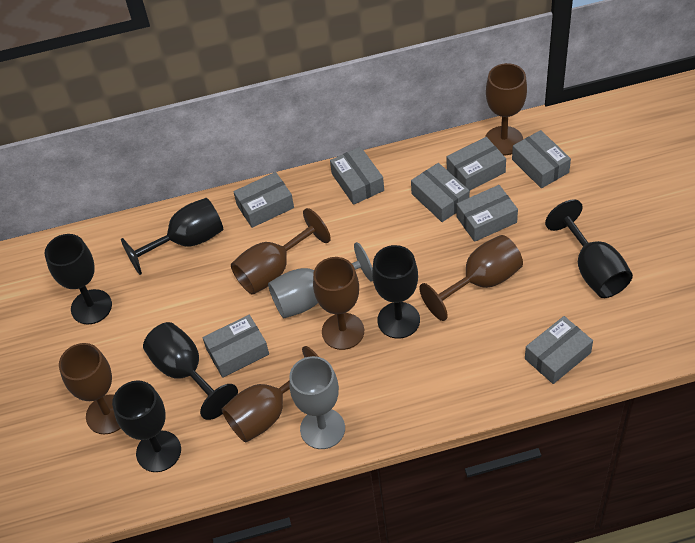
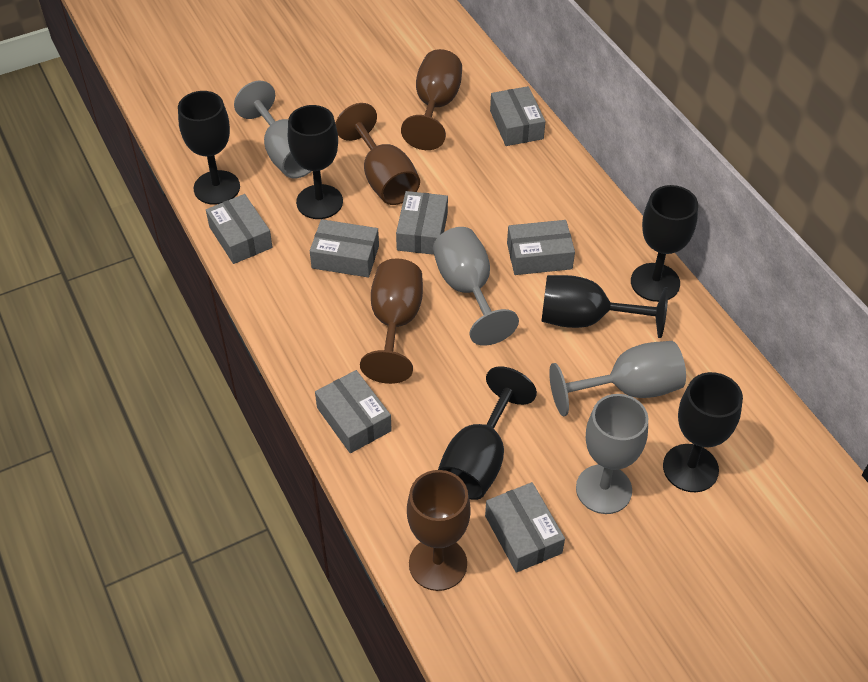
brown goblet: [59,343,121,434] [221,346,319,442] [231,208,331,295] [313,257,364,350] [419,235,523,321] [485,63,527,155] = 6 -> [335,103,420,205] [360,258,423,384] [401,49,462,150] [407,470,471,591] = 4
grey box: [203,315,269,378] [233,172,294,228] [330,147,384,205] [411,163,470,222] [447,137,506,190] [456,185,518,242] [512,130,571,188] [525,316,593,384] = 8 -> [206,194,273,264] [310,219,379,278] [315,370,392,453] [396,191,448,255] [485,482,565,573] [490,86,546,146] [507,220,575,275] = 7
grey goblet: [268,242,373,318] [289,356,345,449] = 2 -> [234,81,312,179] [433,227,519,346] [549,341,686,416] [576,394,648,514] = 4

